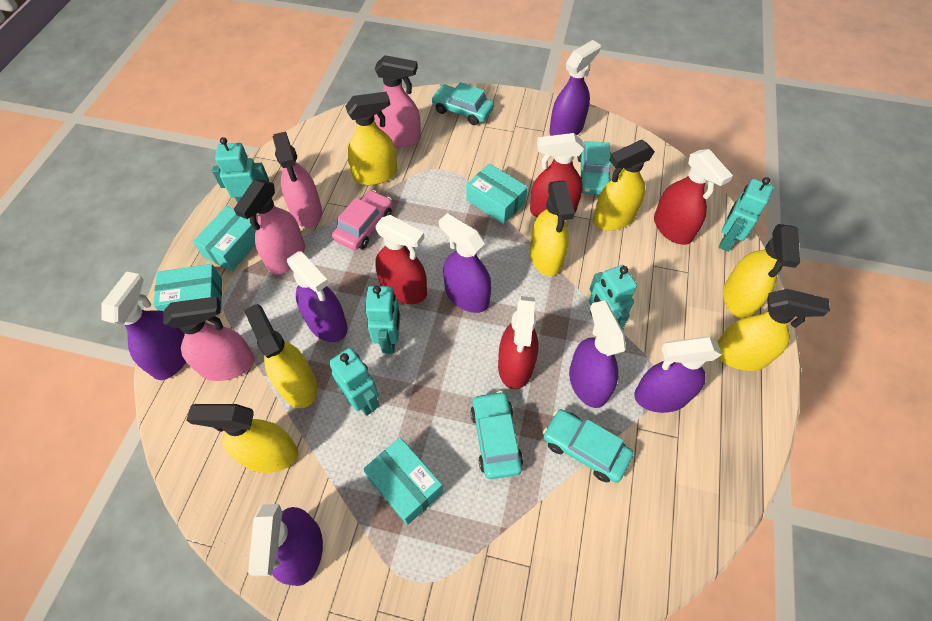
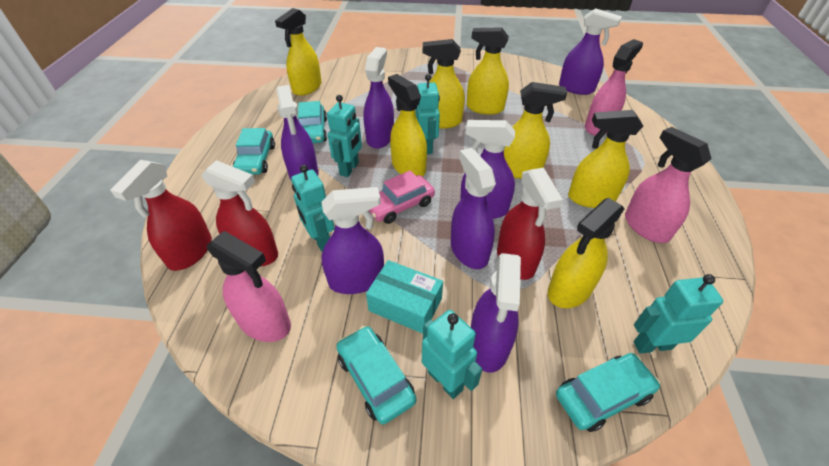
pink spray bottle: [163,296,255,381] [234,180,305,274] [273,132,322,228] [374,55,421,147] = 4 -> [207,231,291,342] [585,39,643,135] [625,127,711,243] = 3
red spray bottle: [375,215,427,304] [498,296,538,389] [530,133,584,217] [654,149,733,245] = 4 -> [110,160,212,271] [202,160,278,267] [497,167,563,280] = 3
turquoise box: [154,264,222,311] [193,206,257,271] [363,437,443,525] [467,163,528,224] = 4 -> [366,260,443,334] = 1

